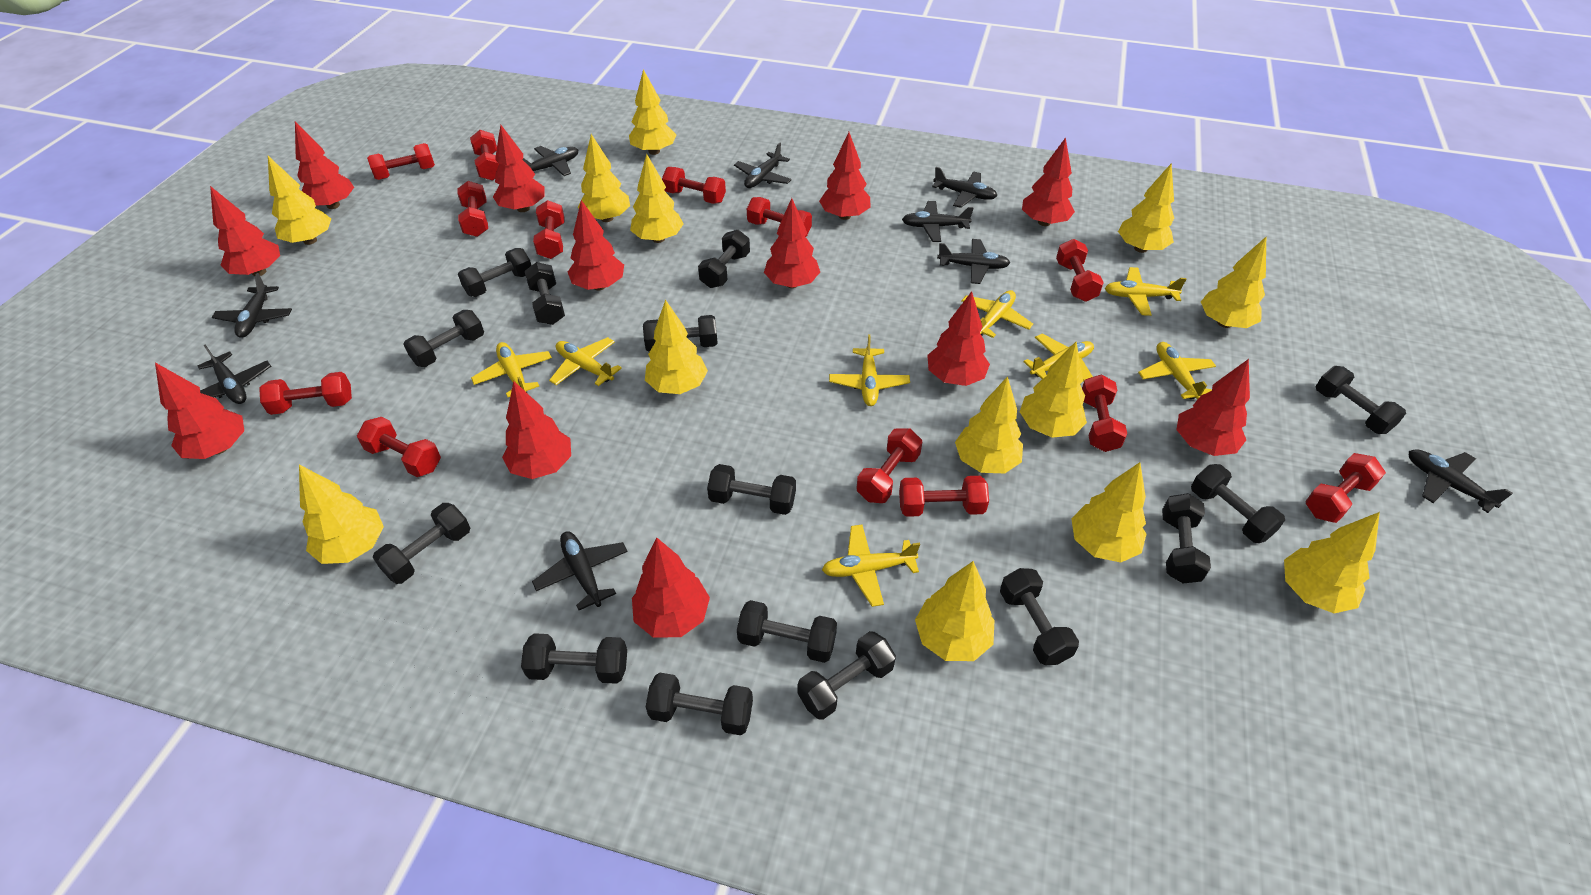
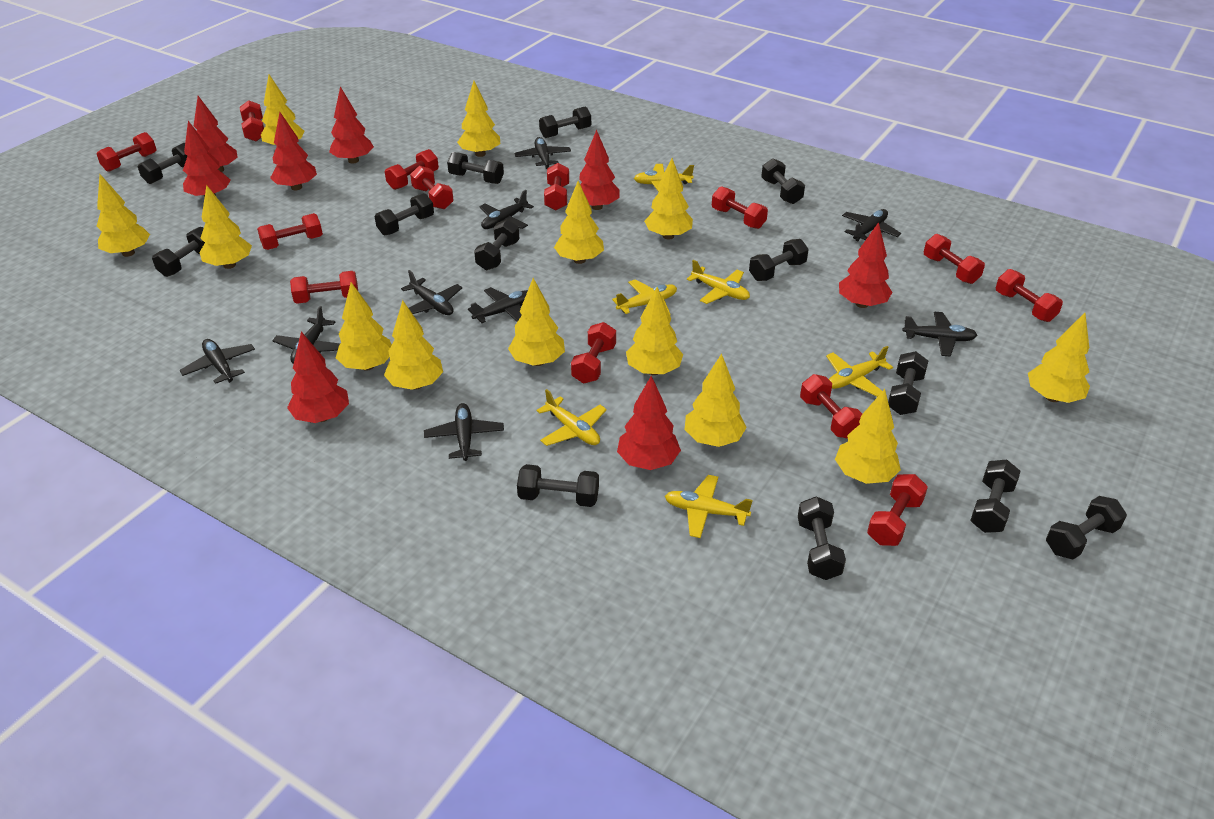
black dumbbell: [373,503,470,584] [404,310,484,367] [458,248,532,297] [521,633,627,684] [525,262,565,325] [643,315,718,352] [646,673,753,735] [698,230,750,288] [707,464,796,515] [737,600,837,663] [798,631,896,720] [1000,568,1079,665] [1162,493,1211,583] [1191,464,1285,543] [1316,366,1406,434] = 15 -> [138,143,188,184] [152,227,205,277] [375,193,434,235] [447,152,504,184] [474,219,519,270] [517,464,599,507] [539,107,591,138] [749,239,809,281] [761,158,805,204] [798,496,846,580] [888,351,928,415] [970,460,1021,533] [1046,496,1127,559] = 13
red tree: [155,363,244,459] [210,186,280,276] [295,122,354,209] [493,124,545,212] [502,381,571,479] [568,200,624,290] [632,538,710,637] [764,198,820,288] [819,132,870,220] [927,291,990,386] [1022,137,1075,226] [1176,359,1250,456] = 12 -> [183,121,230,198] [194,96,238,172] [270,112,317,190] [287,332,349,423] [329,86,374,164] [579,130,619,210] [617,376,681,470] [839,222,893,308] = 8
yellow plane: [471,342,552,397] [549,337,622,386] [822,525,920,607] [829,334,910,406] [961,290,1033,338] [1023,333,1094,382] [1105,267,1186,316] [1138,342,1216,400] = 8 -> [537,389,607,446] [612,279,677,315] [634,164,694,192] [665,475,753,538] [687,260,750,304] [826,346,893,397] = 6

